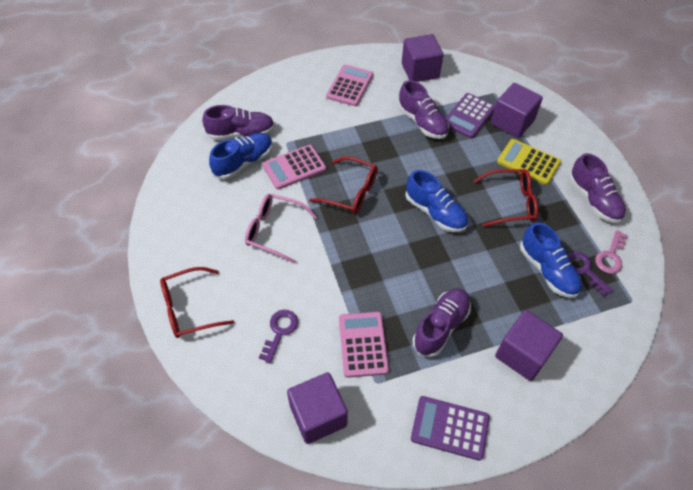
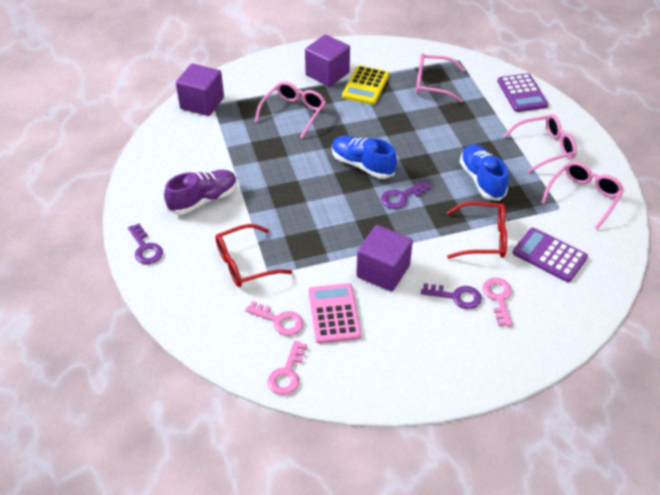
blue shoe: [209,133,273,180] [405,170,468,232] [520,222,582,298] = 3 -> [332,136,397,179] [460,144,509,201] = 2
pink calculator: [263,145,326,189] [326,64,373,106] [339,312,389,378] = 3 -> [308,283,361,344] = 1
pink glasses: [245,194,317,264] = 1 -> [255,81,326,139] [416,53,465,102] [504,114,577,173] [541,161,624,230] = 4
pink key: [595,230,628,274] = 1 -> [245,301,303,336] [268,341,307,395] [483,278,512,326] = 3
purple cube: [287,372,348,444] [402,34,443,82] [491,83,543,138] [495,310,563,381] = 4 -> [176,64,224,116] [305,35,350,87] [356,225,413,292] = 3
purple key: [259,310,298,363] [568,251,613,297] = 2 -> [128,224,163,264] [381,181,431,209] [421,283,482,309] = 3
purple shoe: [202,105,275,140] [398,80,449,139] [412,289,471,357] [569,153,626,223] = 4 -> [164,170,237,215] = 1
red glasses: [160,267,234,338] [309,156,378,214] [474,169,538,227] = 3 -> [215,224,293,287] [447,201,507,259] = 2

